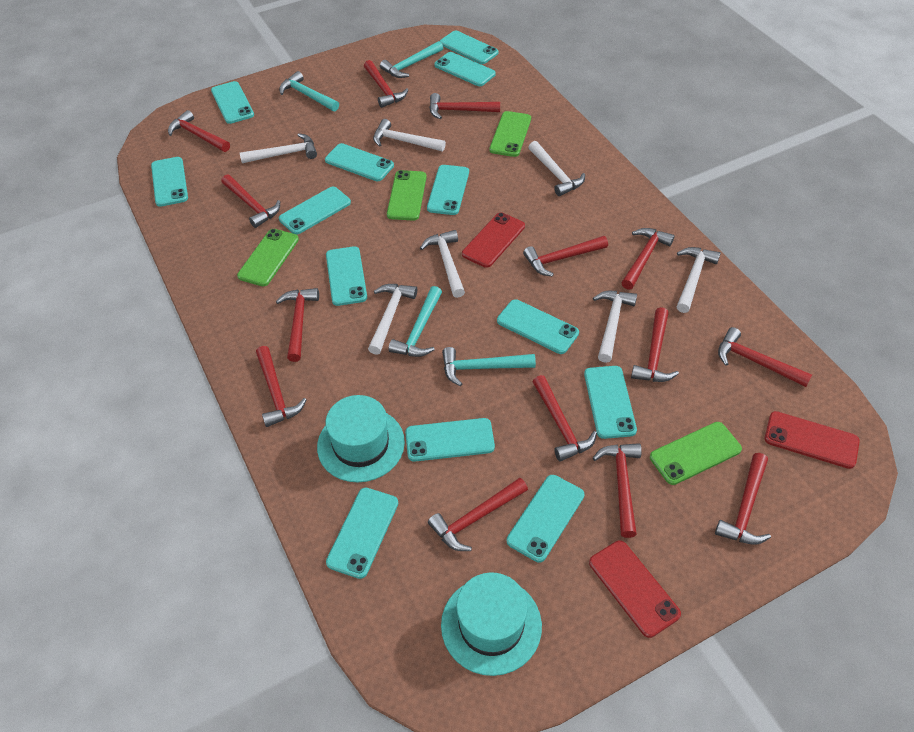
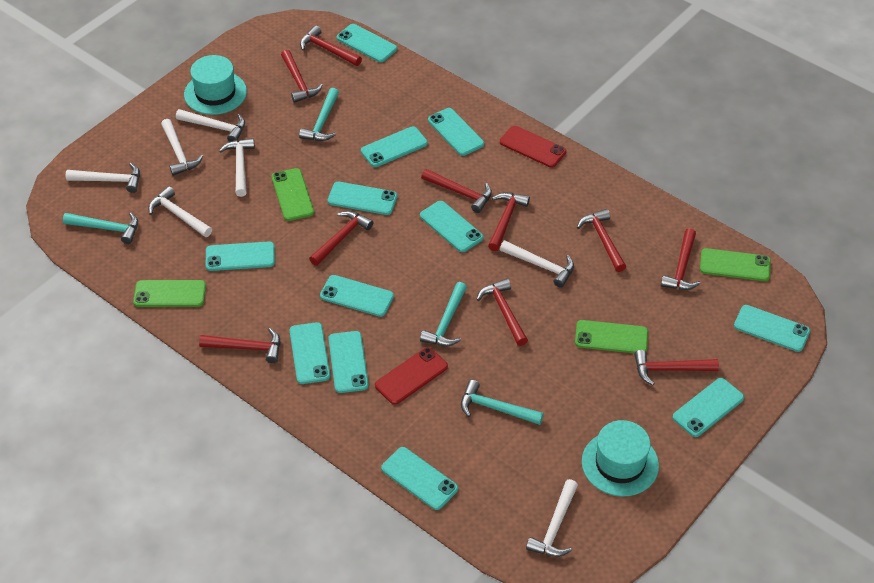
red hammer: [168,110,230,152] [221,174,280,228] [256,346,307,427] [276,288,319,362] [364,60,408,108] [428,478,528,551] [429,93,500,119] [523,236,608,277] [533,375,597,462] [593,443,642,538] [621,228,675,290] [631,307,679,382] [715,453,771,545] [718,327,812,387] = 14 -> [199,328,280,363] [281,50,323,103] [300,25,362,66] [309,211,374,266] [421,169,492,213] [476,278,528,346] [488,192,530,251] [577,209,626,272] [634,350,719,385] [661,228,701,290] = 10
red phone: [462,212,525,268] [589,540,681,638] [765,411,860,469] = 3 -> [375,347,448,405] [500,126,566,168] = 2
turquoise phone: [151,157,188,207] [211,81,254,124] [279,187,351,235] [325,143,394,181] [326,246,367,306] [326,488,398,579] [405,418,495,462] [427,165,469,215] [434,52,496,86] [440,31,498,64] [497,299,579,354] [507,475,585,562] [584,366,637,439] = 13 -> [206,242,275,271] [289,322,330,384] [320,275,394,317] [328,182,397,215] [328,331,369,393] [337,24,397,62] [361,126,428,167] [381,447,458,510] [420,201,483,252] [428,108,484,156] [672,378,744,437] [734,305,810,352] = 12

